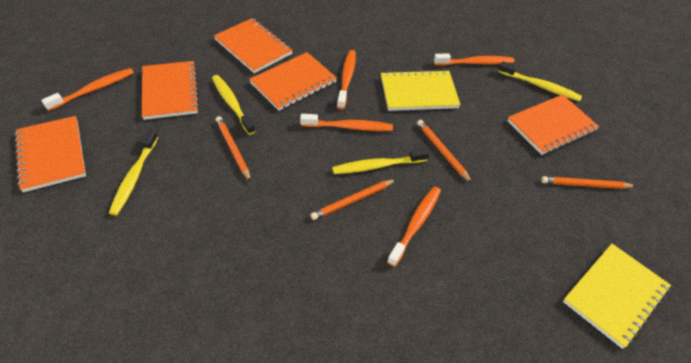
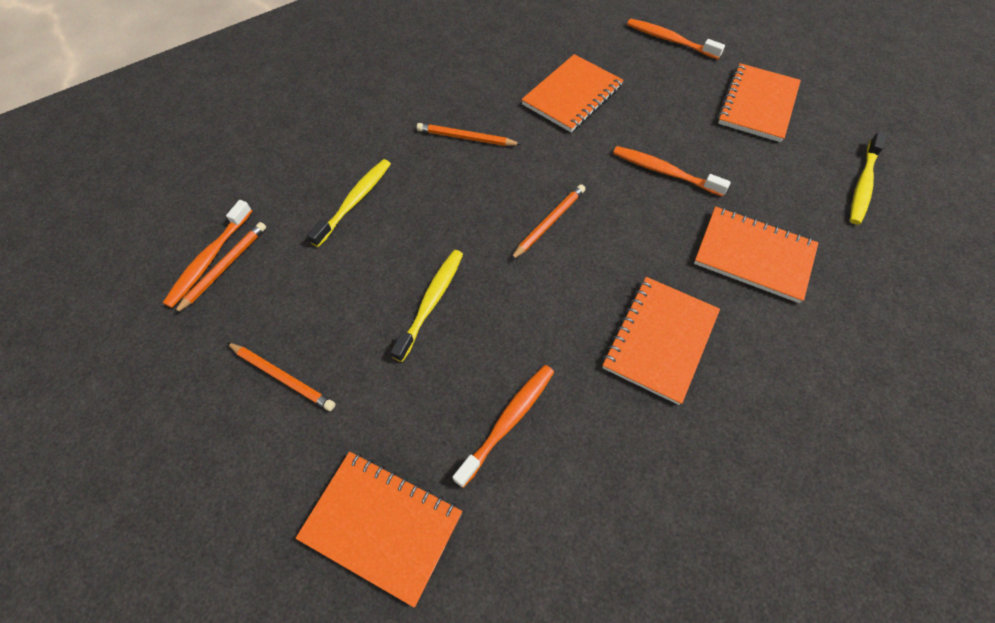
orange toothbrush: [41,68,134,111] [300,114,393,131] [337,50,356,110] [387,186,441,267] [434,53,514,66] = 5 -> [163,200,252,308] [453,365,554,488] [613,146,731,197] [627,19,725,59] = 4
yellow notebook: [381,70,461,111] [563,244,671,349] = 2 -> none = 0
yellow toothbrush: [109,130,158,216] [212,75,256,135] [332,148,429,174] [498,61,582,101] = 4 -> [307,159,391,247] [391,250,463,362] [850,132,886,225] = 3

